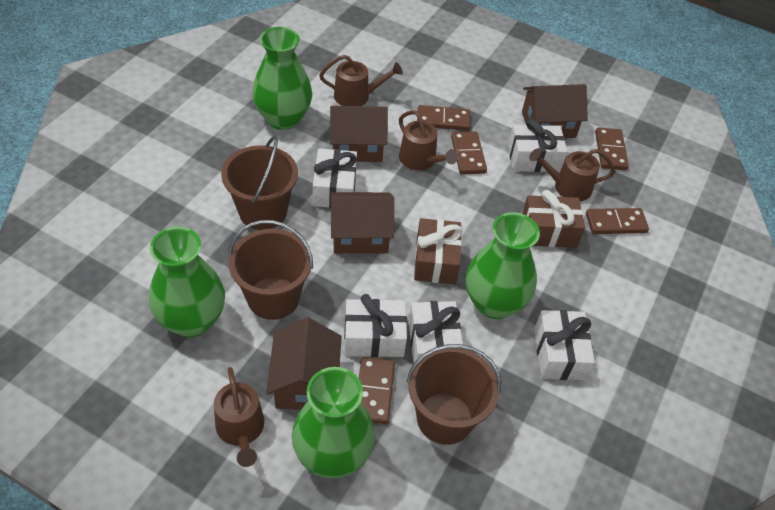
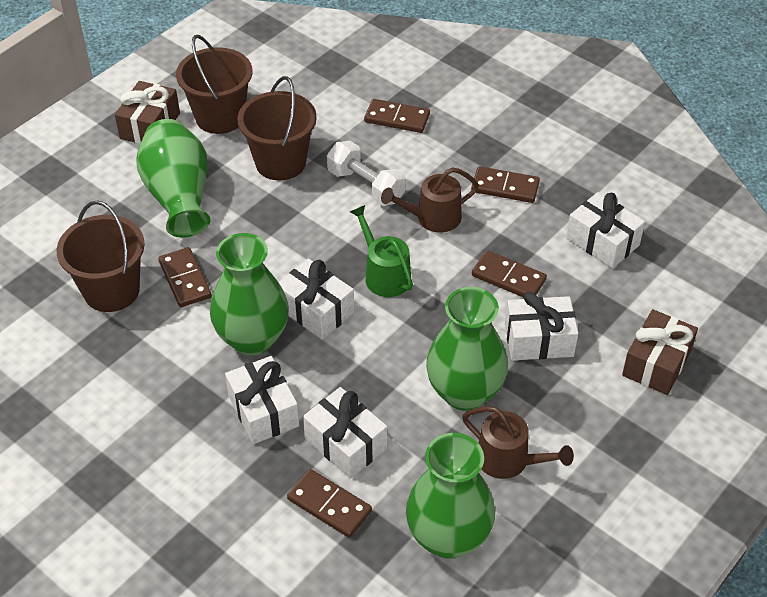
brown house: [266,317,342,410] [330,106,388,162] [330,192,394,254] [522,84,588,138] = 4 -> none = 0
brown watering can: [214,367,264,467] [319,55,403,106] [399,110,458,170] [529,148,615,201] = 4 -> [381,167,479,232] [462,406,574,479] = 2
green watering can: none = 0 -> [350,205,413,297] = 1
white dumbbell: none = 0 -> [327,141,406,206] = 1

